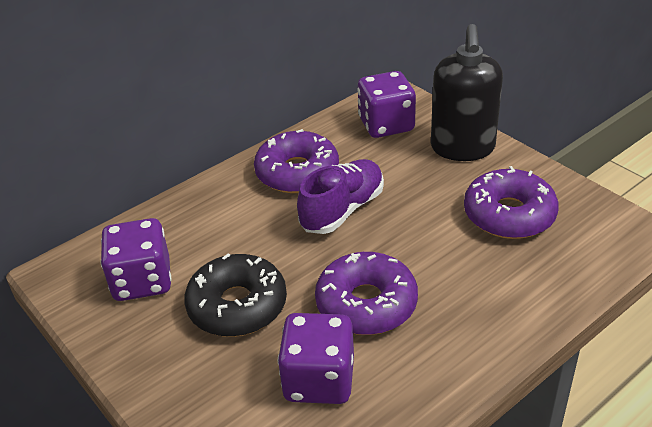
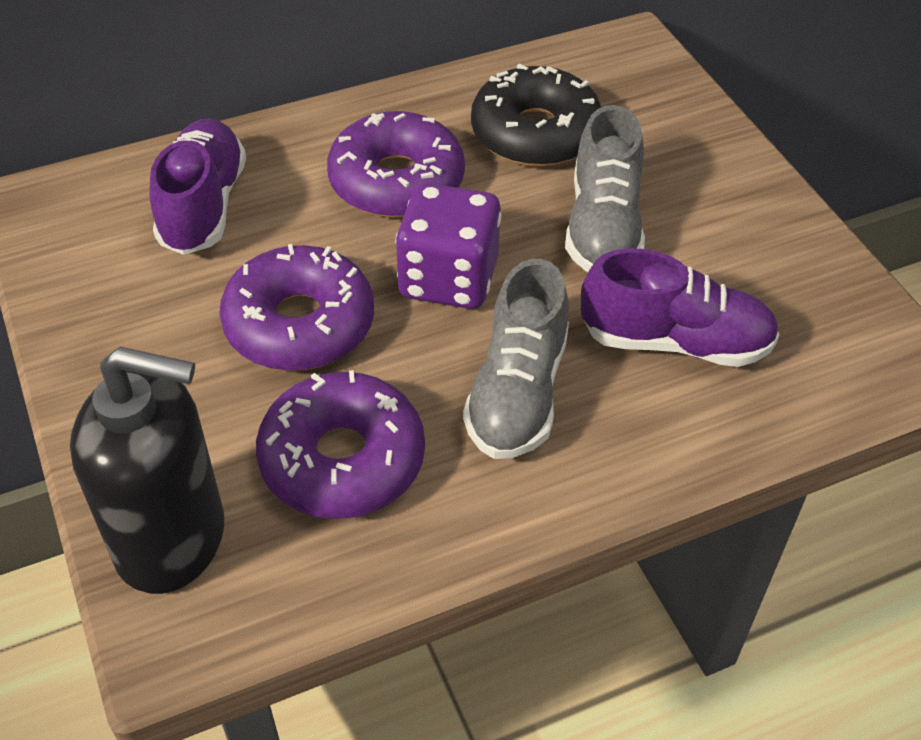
grey shoe: none = 0 -> [463,259,569,459] [565,105,645,272] = 2
purple dice: [100,218,172,301] [278,313,354,404] [357,71,416,138] = 3 -> [395,183,501,309] = 1
purple shoe: [297,159,384,234] = 1 -> [149,118,246,255] [581,248,779,367] = 2

